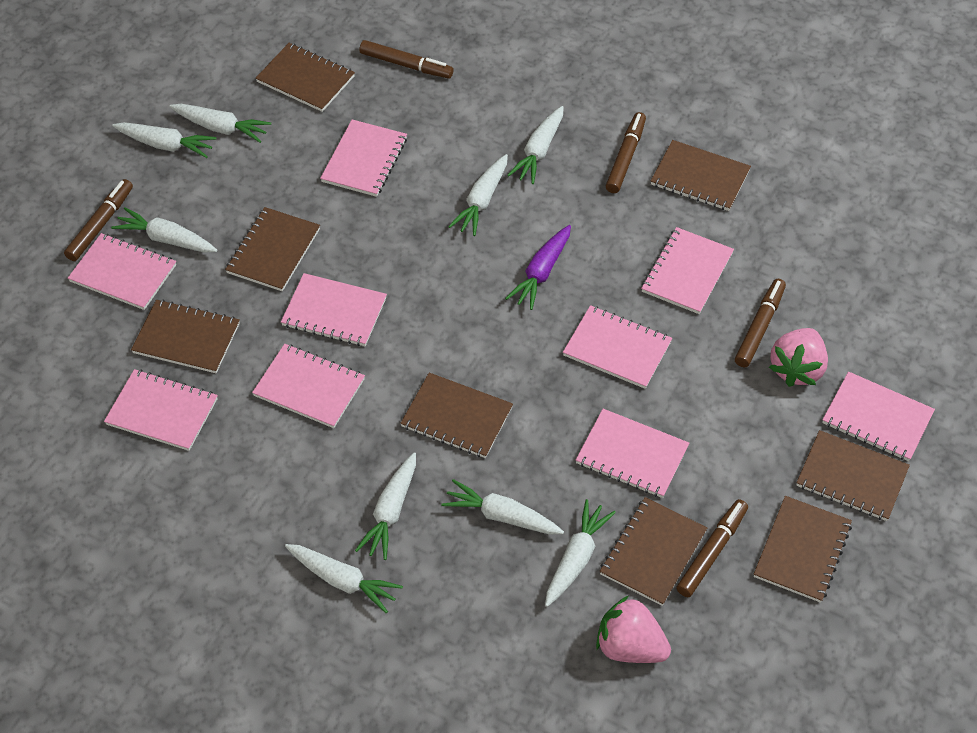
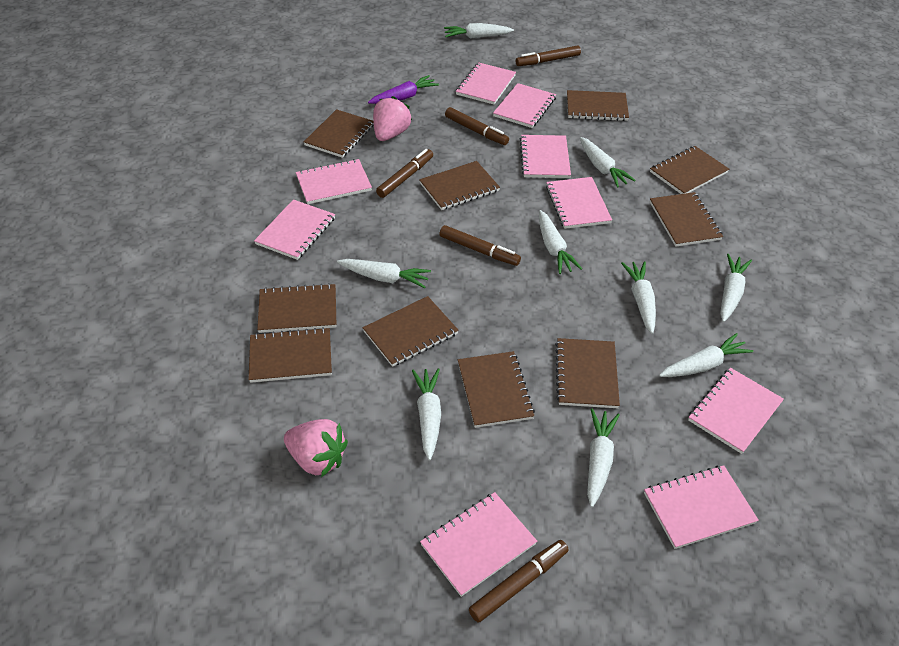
brown notebook: [131,299,240,373] [225,207,320,291] [256,43,355,112] [400,373,513,458] [600,497,707,606] [651,140,751,211] [754,496,852,603] [796,430,910,521] = 8 -> [249,327,332,383] [257,283,336,333] [304,109,374,158] [363,296,459,367] [419,161,500,210] [458,351,535,428] [555,338,620,408] [567,90,629,121] [650,146,729,194] [650,192,723,247] = 10

